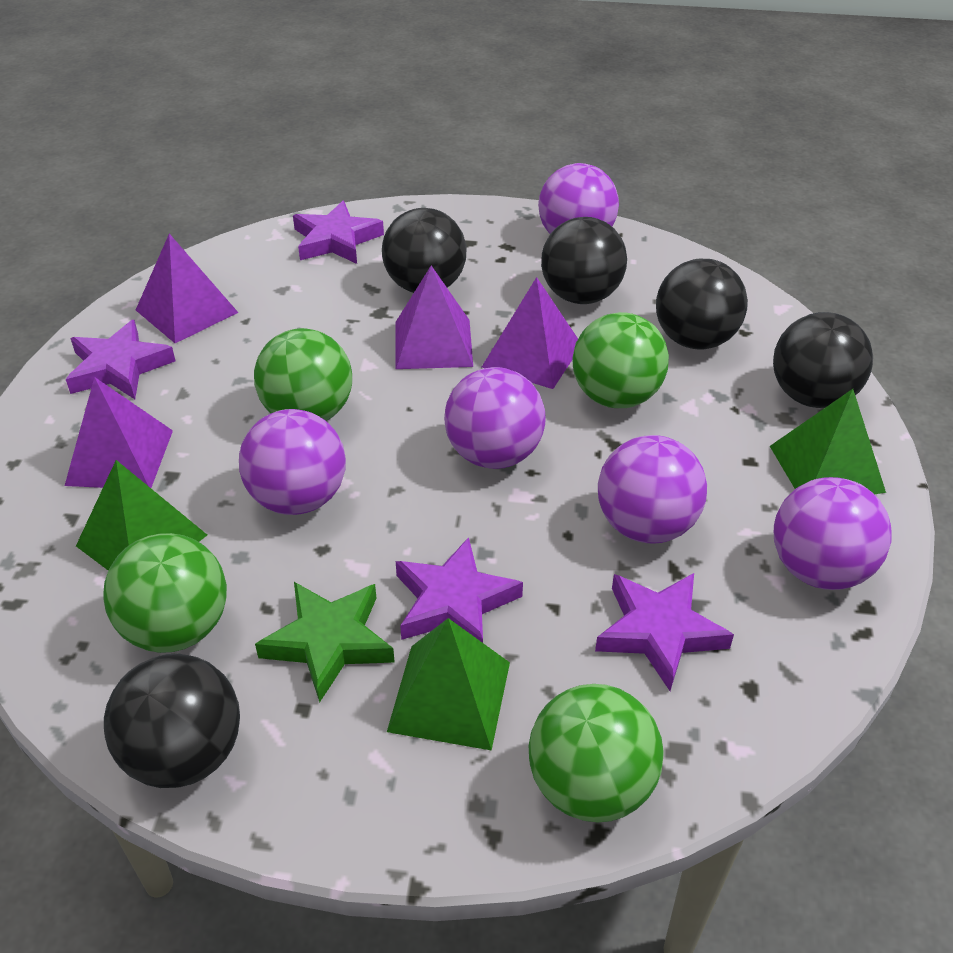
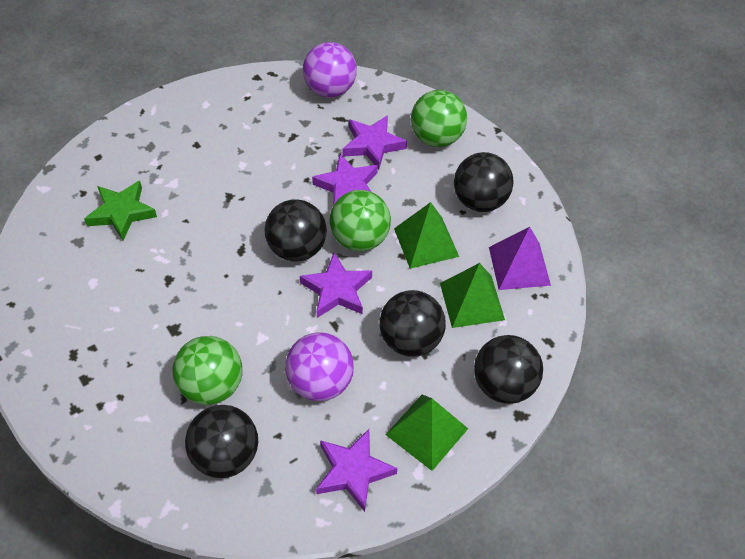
green ball: [103,533,227,653] [254,328,352,421] [529,684,664,822] [572,312,669,408] = 4 -> [173,336,242,405] [330,190,391,251] [411,90,467,147] = 3
purple ball: [239,409,346,515] [444,367,546,469] [538,163,619,234] [598,435,707,544] [774,477,892,590] = 5 -> [285,332,354,401] [303,42,357,98] = 2
purple pyramid: [65,377,173,488] [136,234,238,343] [395,266,473,369] [482,277,578,389] = 4 -> [489,227,551,290] = 1

